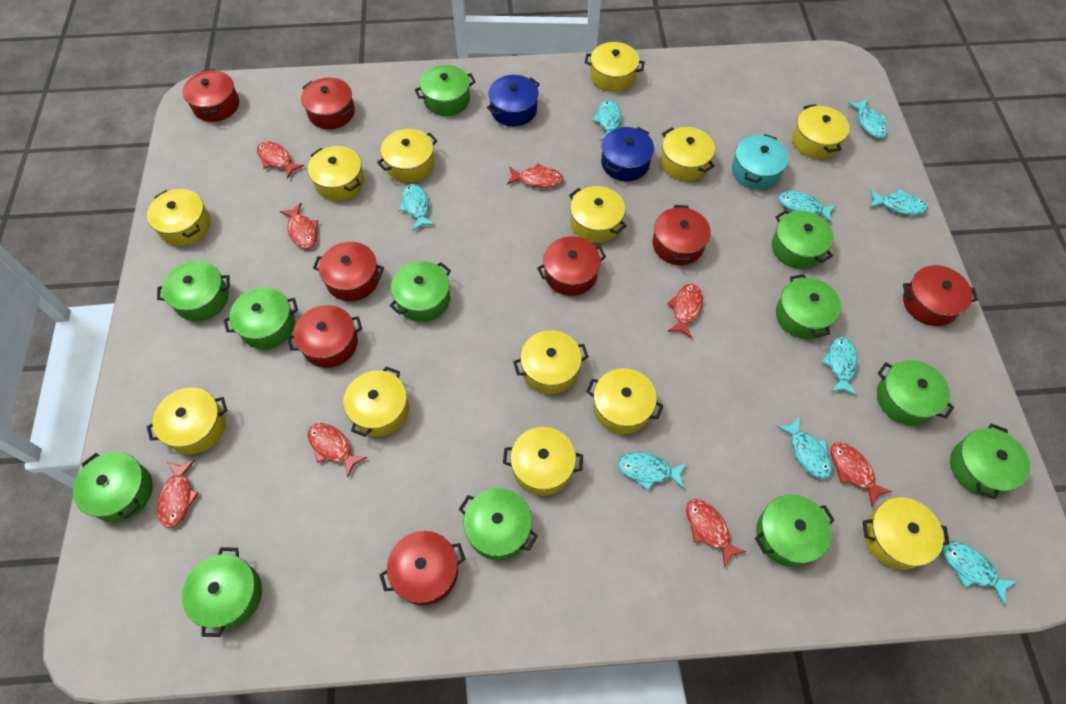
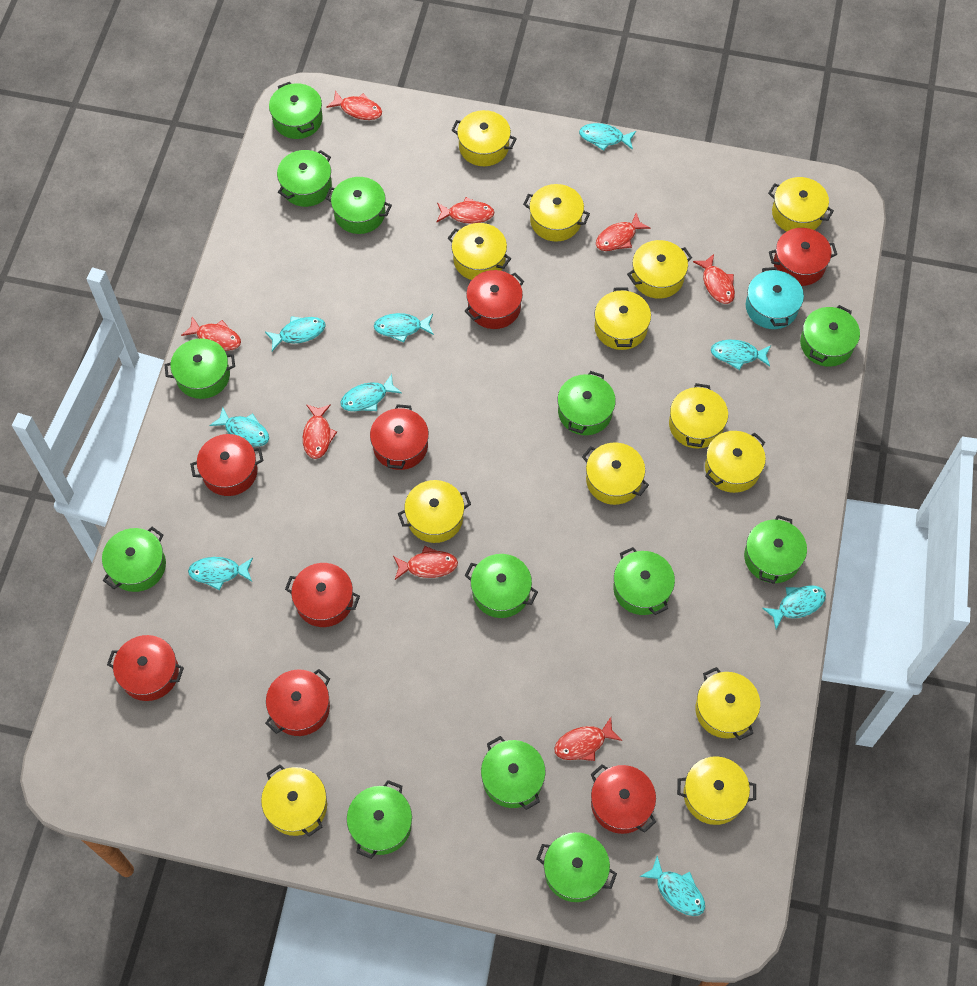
blue pot: [487,75,540,126] [601,127,654,181] = 2 -> none = 0
green pot: [73,452,153,522] [157,261,230,321] [182,547,262,637] [224,287,298,349] [390,261,451,322] [415,65,476,116] [459,488,538,560] [755,494,835,567] [772,210,834,269] [776,274,841,339] [877,360,954,425] [950,424,1030,499] = 12 -> [102,527,166,592] [164,339,235,399] [269,82,323,139] [277,150,332,207] [325,177,392,234] [347,780,412,859] [464,554,538,618] [481,736,546,810] [536,832,617,902] [557,371,616,435] [613,547,675,615] [744,515,807,584] [800,305,860,367] = 13

